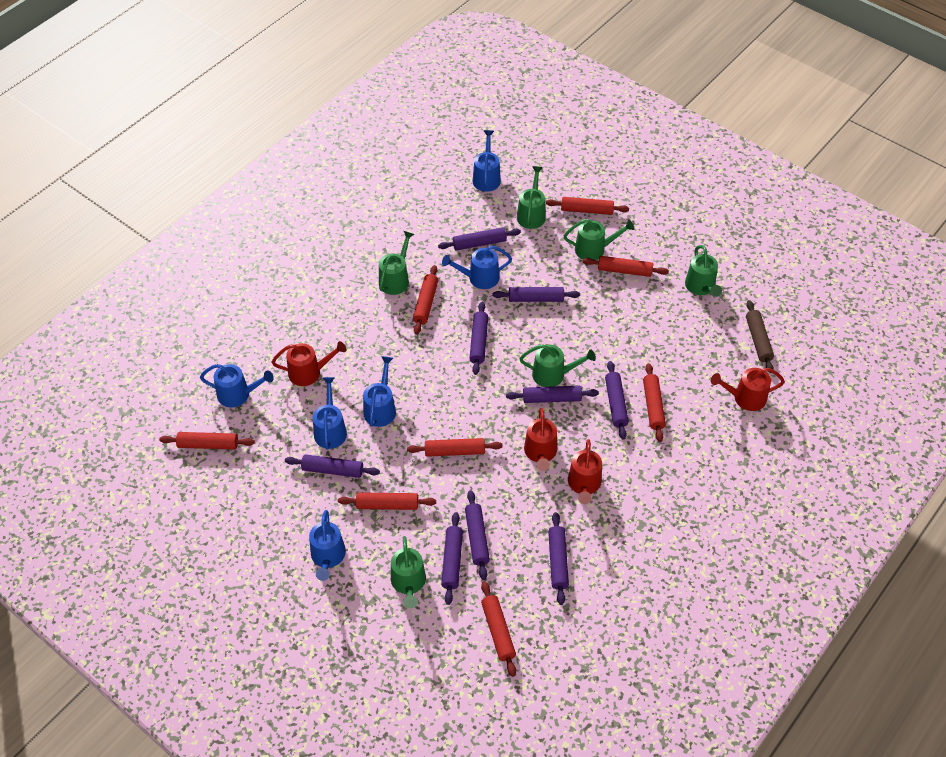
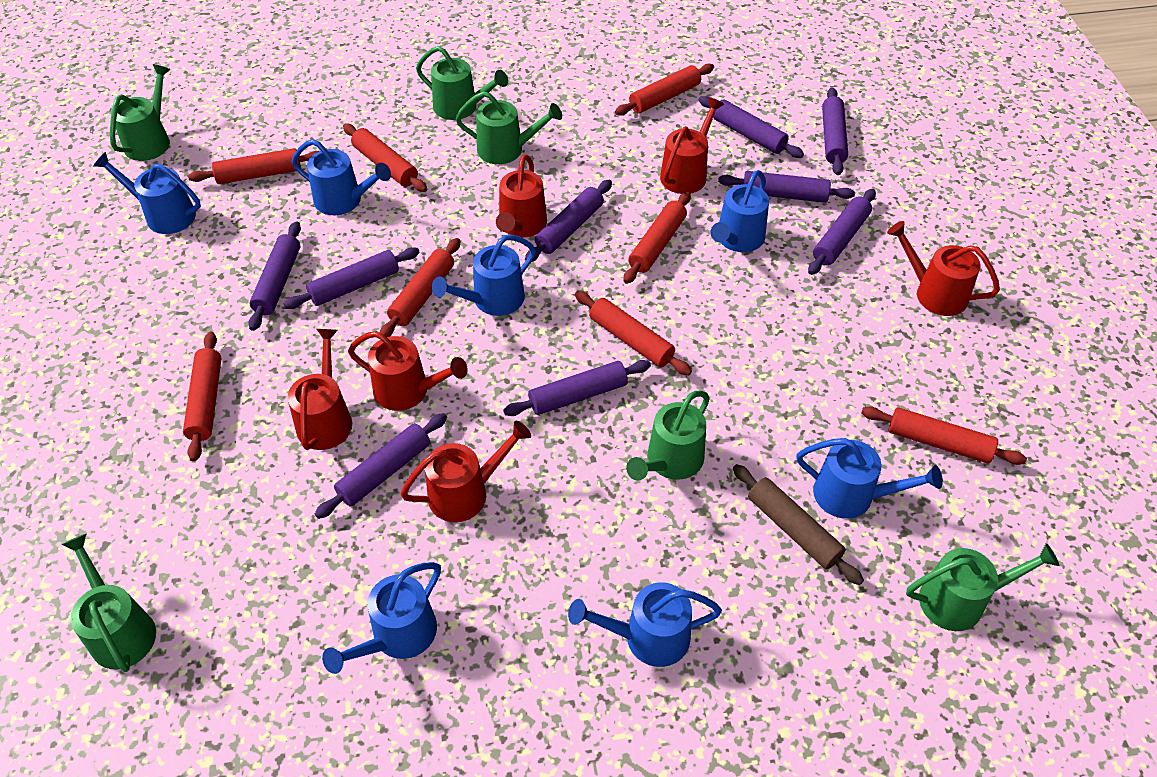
blue watering can: [200,364,274,407] [309,510,346,581] [313,377,347,450] [363,356,396,427] [442,246,512,289] [473,130,501,192] = 6 -> [93,152,201,234] [292,139,391,215] [322,562,441,674] [432,235,536,316] [568,582,722,667] [710,170,769,252] [796,438,943,519] = 7
red watering can: [272,341,346,386] [524,408,557,471] [568,439,602,504] [711,368,785,411] = 4 -> [288,329,352,450] [348,331,468,411] [401,421,531,522] [496,154,547,238] [660,97,724,194] [887,221,1000,316] = 6

